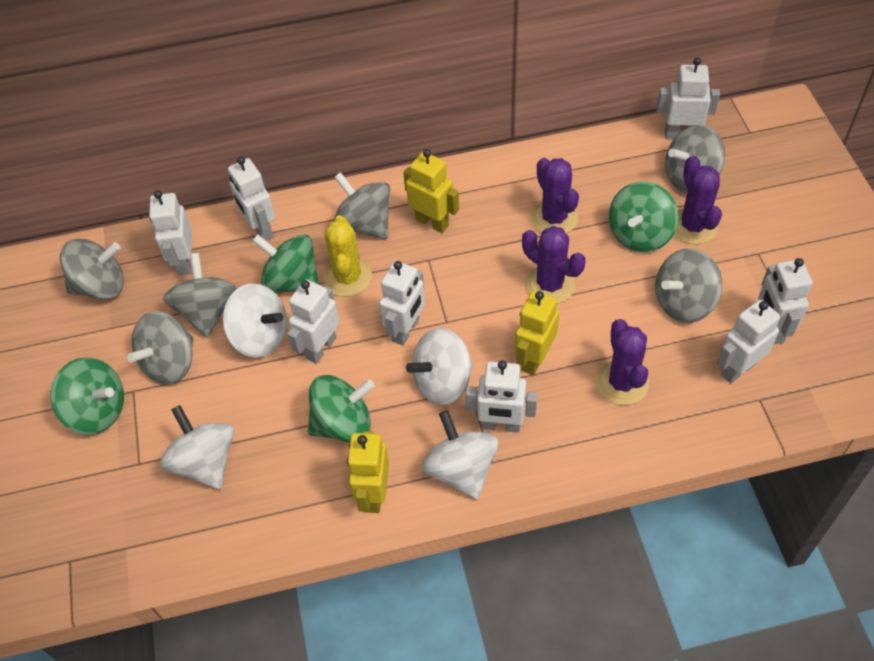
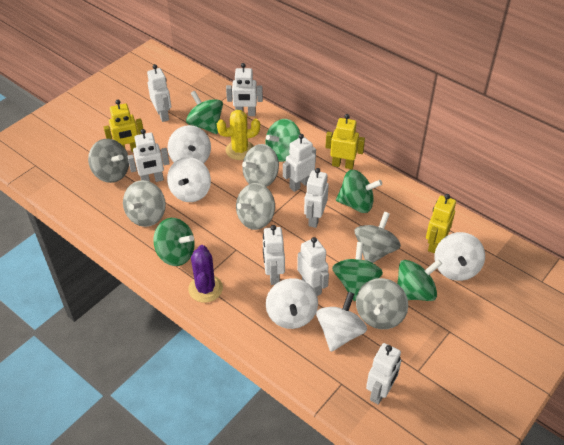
green spinning top: [50,357,124,435] [252,234,319,292] [308,375,375,443] [609,181,678,252] = 4 -> [153,218,195,266] [186,91,223,134] [265,119,301,162] [332,242,383,301] [336,170,382,213] [397,259,442,301] = 6
purple cactus: [522,226,586,304] [531,158,579,234] [596,319,649,405] [674,156,722,244] = 4 -> [188,245,223,303] = 1
white spinning top: [160,405,234,489] [222,283,287,358] [406,328,473,405] [422,410,498,500] = 4 -> [167,157,211,202] [168,125,211,164] [266,278,318,329] [316,292,367,352] [434,232,485,281] = 5

